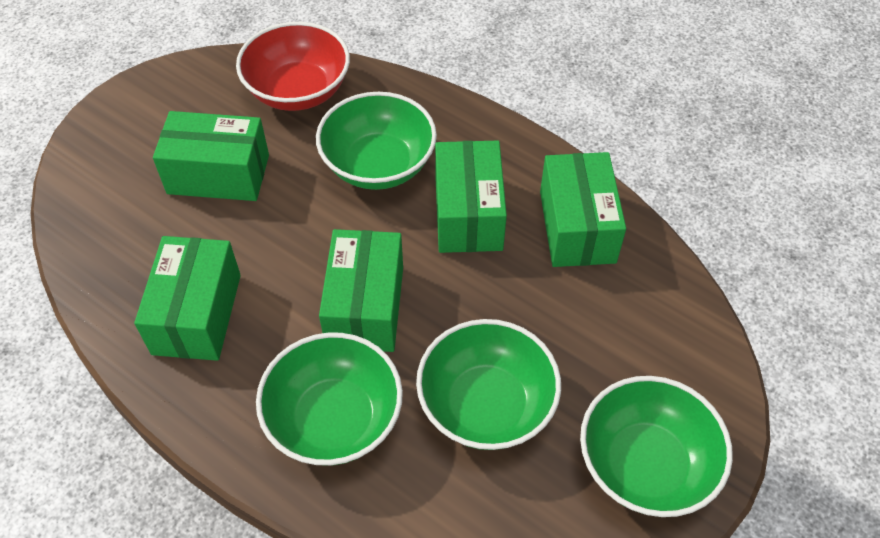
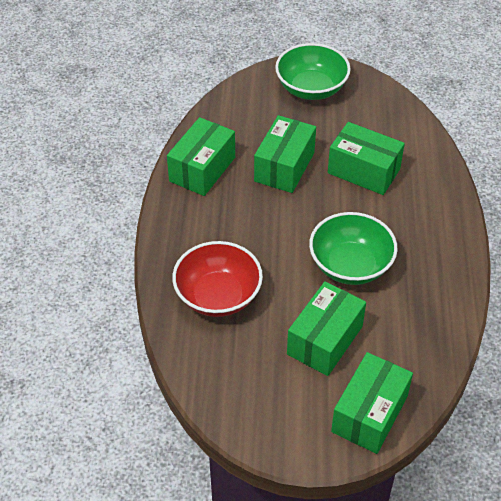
green bowl: [256,333,403,466] [316,92,437,190] [416,319,561,450] [580,376,733,517] = 4 -> [275,43,351,100] [309,212,398,285] = 2

